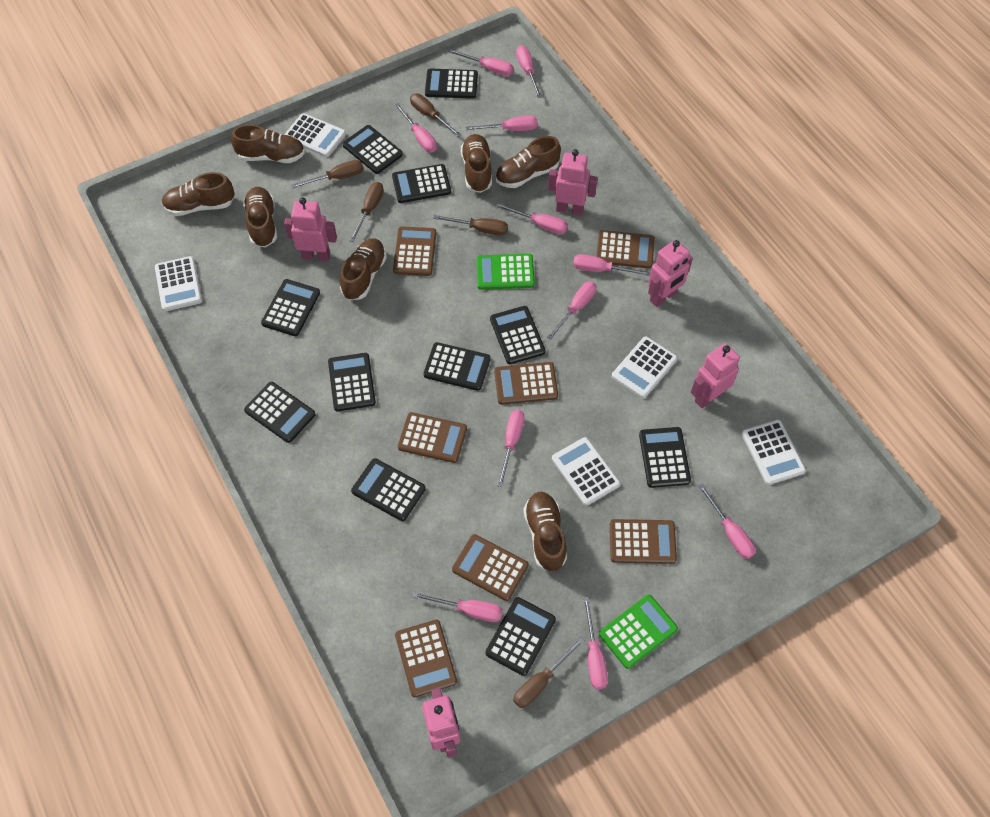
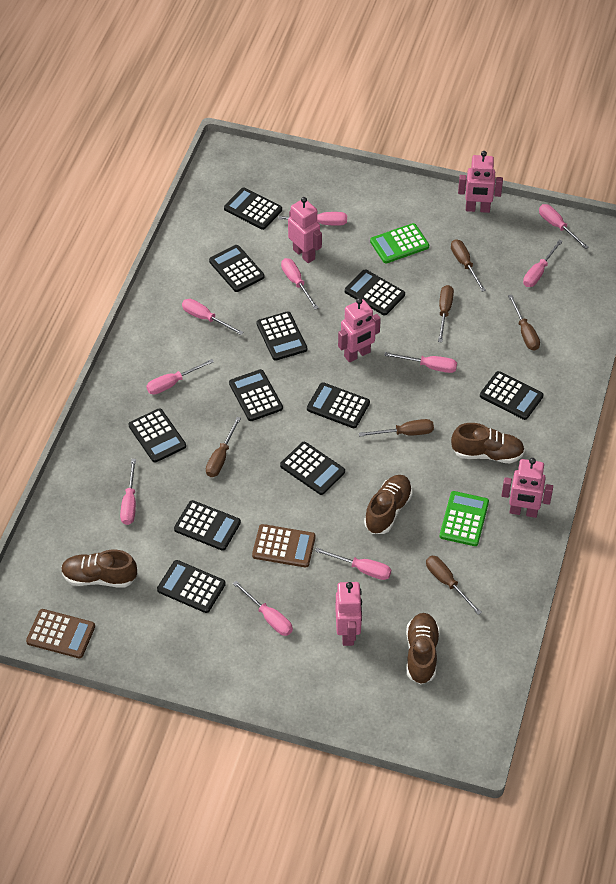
brown calculator: [393,227,436,276] [395,620,457,697] [398,412,467,463] [452,534,529,601] [494,362,558,405] [596,230,655,269] [610,519,677,564] = 7 -> [26,609,95,658] [252,524,316,568] = 2
brown screwdriver: [291,160,363,188] [350,182,384,242] [410,93,461,137] [433,215,508,236] [513,637,585,708] = 5 -> [206,417,241,477] [359,419,434,437] [426,556,482,615] [438,285,454,342] [451,239,486,292] [508,295,540,351] = 6
brown shoe: [162,172,234,216] [231,124,305,163] [243,187,277,247] [340,238,387,300] [461,134,492,193] [496,136,561,188] [524,492,567,572] = 7 -> [61,550,137,588] [364,475,413,534] [406,613,440,684] [451,423,525,463] = 4
pink screwdriver: [395,103,437,152] [412,592,503,622] [449,49,514,76] [466,116,538,131] [496,203,568,234] [497,410,525,487] [516,45,542,98] [547,282,597,340] [573,254,651,276] [583,597,608,689] [698,484,756,559] = 11 -> [120,459,136,525] [146,359,214,395] [182,299,244,335] [233,581,293,636] [278,212,347,226] [281,258,318,309] [315,548,391,580] [384,352,457,373] [523,240,563,287] [539,204,589,249] = 10
white calculator: [155,256,202,311] [284,113,346,157] [552,437,620,506] [612,336,677,398] [742,420,806,485] = 5 -> none = 0

